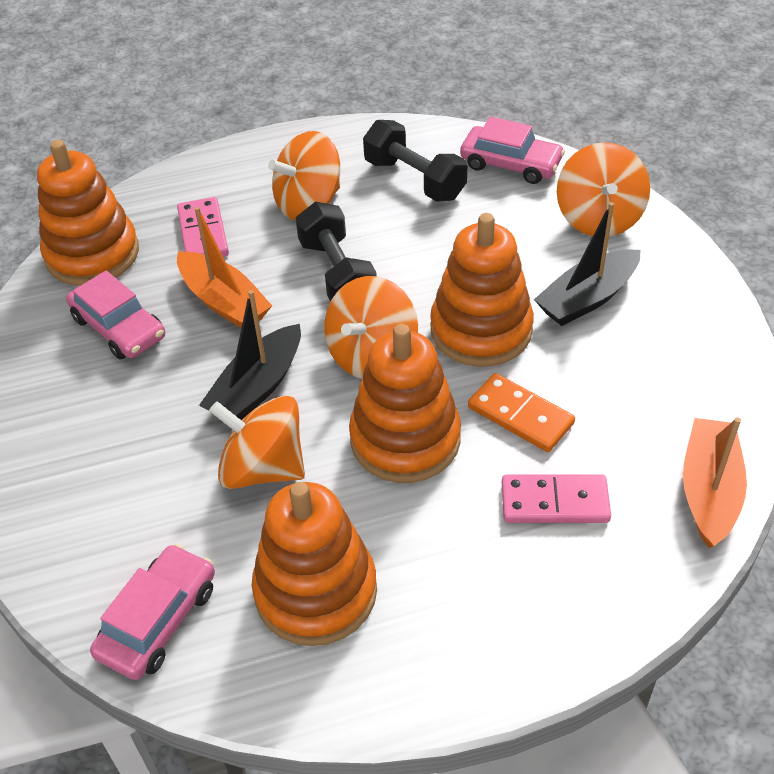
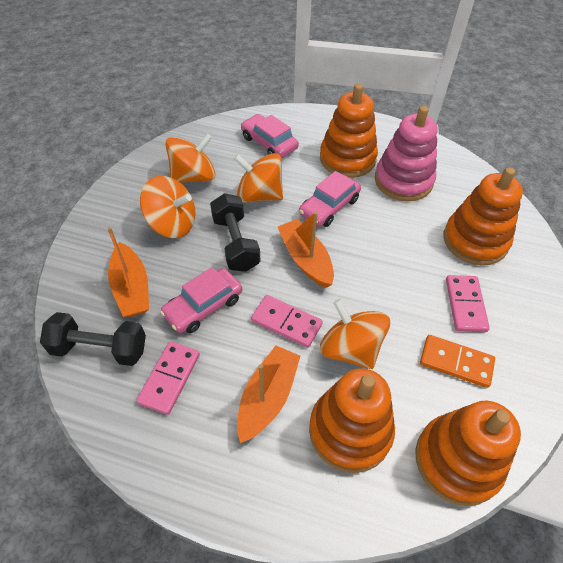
black boat: [199,290,301,420] [534,202,641,326] = 2 -> none = 0
orange boat: [177,207,272,328] [683,417,747,548] = 2 -> [107,227,149,317] [237,345,300,443] [278,212,334,288] = 3
pink domino: [177,197,229,257] [502,475,611,523] = 2 -> [136,341,200,415] [251,295,323,348] [446,275,490,332] = 3
pink stacking toy: none = 0 -> [375,106,438,201] = 1

